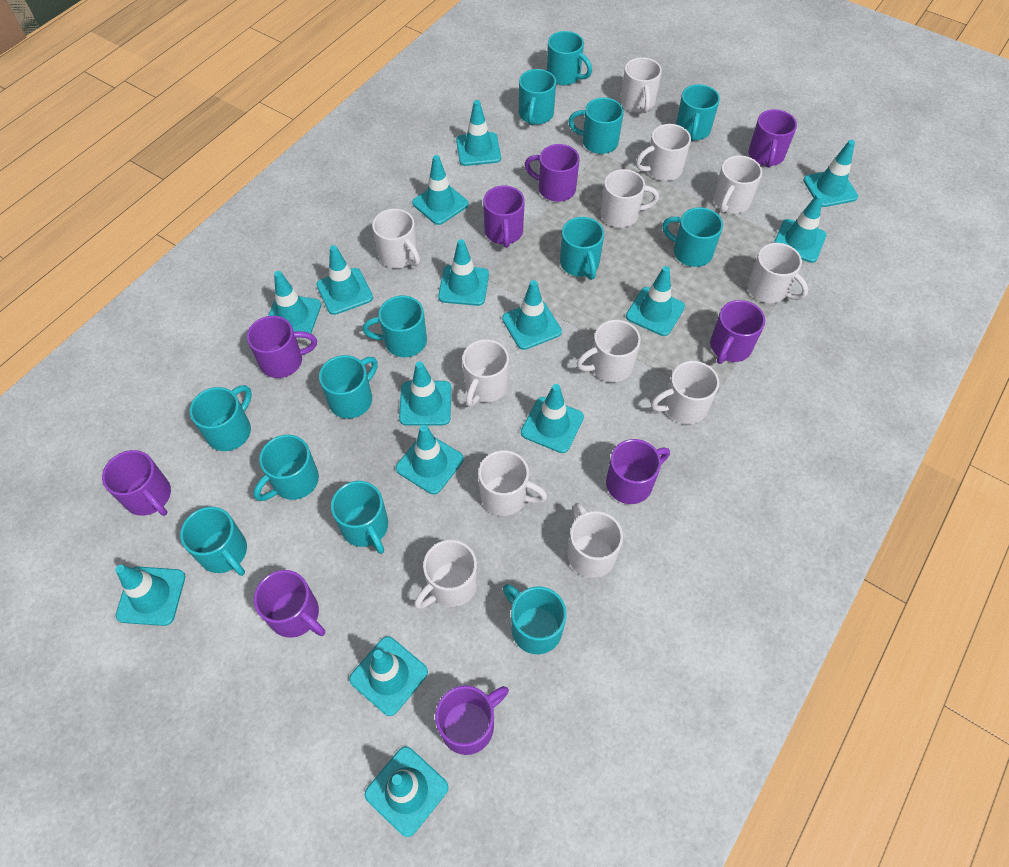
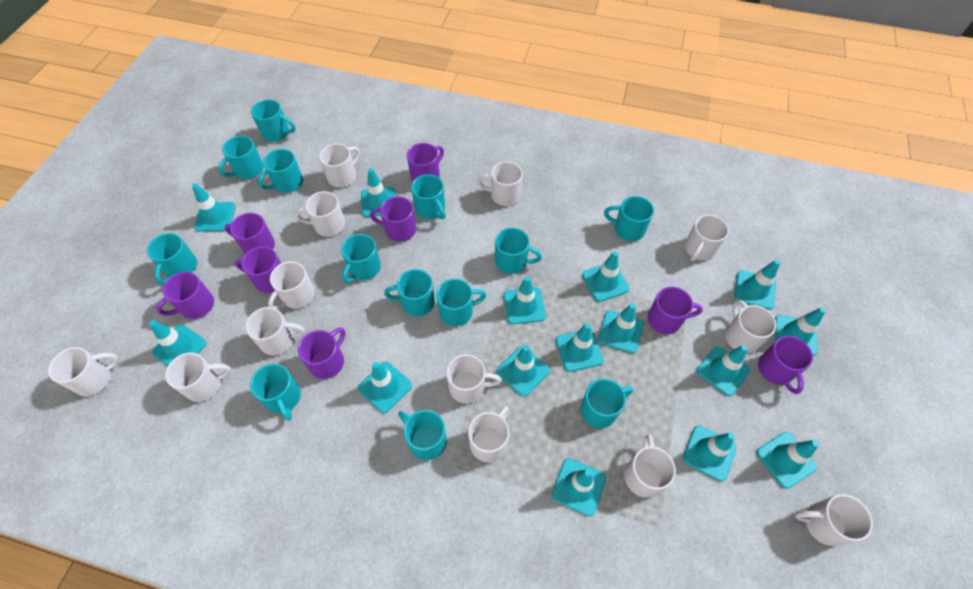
purple mug: [102,450,171,516] [247,316,317,378] [254,570,325,638] [435,685,509,755] [483,186,525,248] [525,144,580,202] [606,439,670,504] [710,300,765,364] [748,109,797,168] = 9 -> [156,272,214,319] [225,213,275,254] [235,246,281,293] [298,327,346,379] [370,196,416,242] [407,143,444,181] [648,286,703,334] [758,336,813,394] = 8
white mug: [372,209,420,268] [414,540,478,609] [462,339,509,407] [478,450,547,516] [567,503,623,578] [577,320,641,382] [601,169,659,228] [621,57,662,113] [636,124,691,181] [651,361,719,424] [713,155,762,213] [748,243,808,303] = 12 -> [48,347,119,396] [165,353,231,402] [246,307,305,355] [268,261,315,310] [296,191,345,237] [319,144,360,187] [446,354,502,404] [468,406,509,462] [478,162,523,206] [624,435,676,498] [685,214,729,261] [725,300,777,353] [795,494,873,546] = 13

